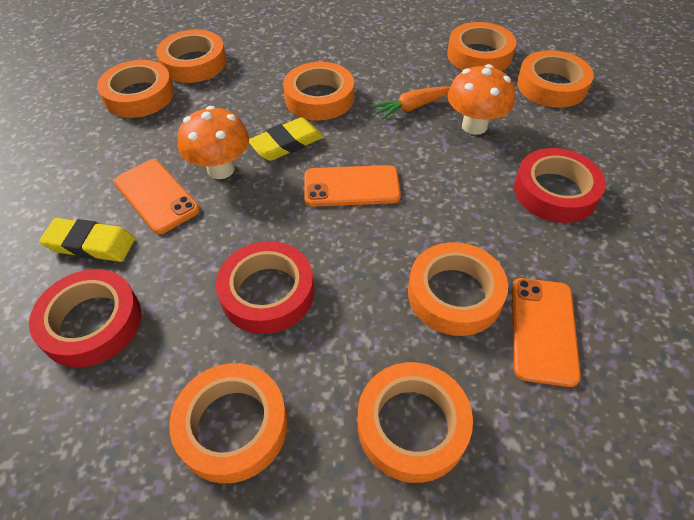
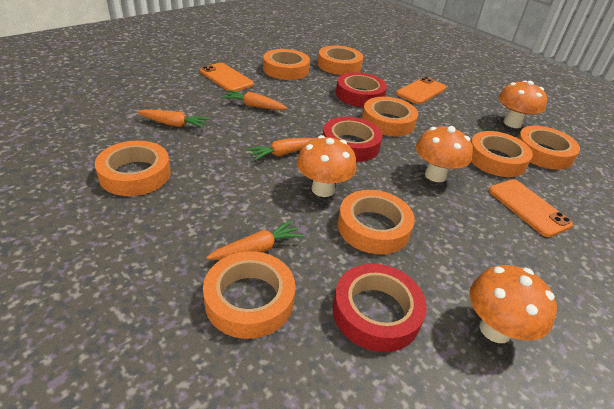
orange carrot: [371,87,450,120] = 1 -> [137,109,210,129] [206,220,304,260] [222,90,287,110] [247,138,314,161] = 4
orange mushroom: [177,106,249,179] [448,64,515,135] = 2 -> [297,135,357,197] [416,126,473,182] [469,265,557,343] [499,81,547,128] = 4
yellow eraser: [39,218,135,262] [249,117,324,161] = 2 -> none = 0

